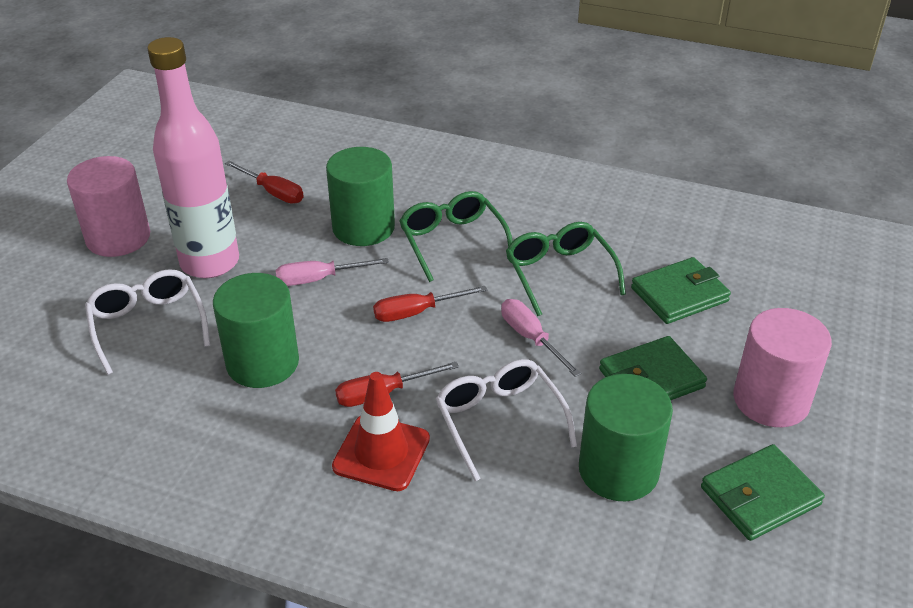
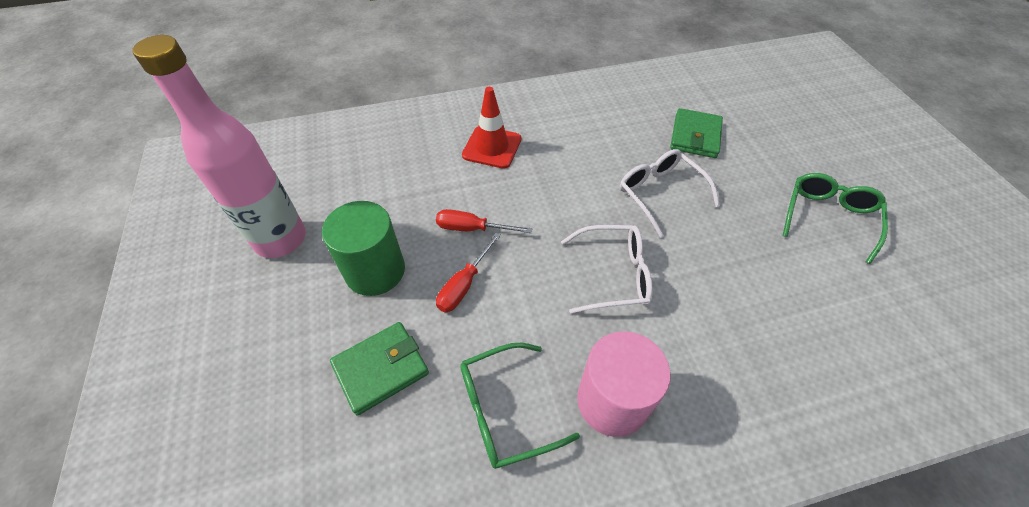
green cylinder: [213,273,299,388] [326,147,395,246] [579,374,673,501] = 3 -> [322,201,405,296] = 1
green wallet: [599,336,707,400] [631,257,731,324] [701,444,825,541] = 3 -> [330,322,429,416] [670,108,723,158] = 2
pink cylinder: [67,156,150,257] [733,308,832,427] = 2 -> [577,331,670,437] = 1
pink screwdriver: [276,258,389,286] [501,299,581,377] = 2 -> none = 0
red screwdriver: [225,161,304,204] [335,362,459,407] [373,286,487,322] = 3 -> [436,209,532,233] [436,233,501,312] = 2

